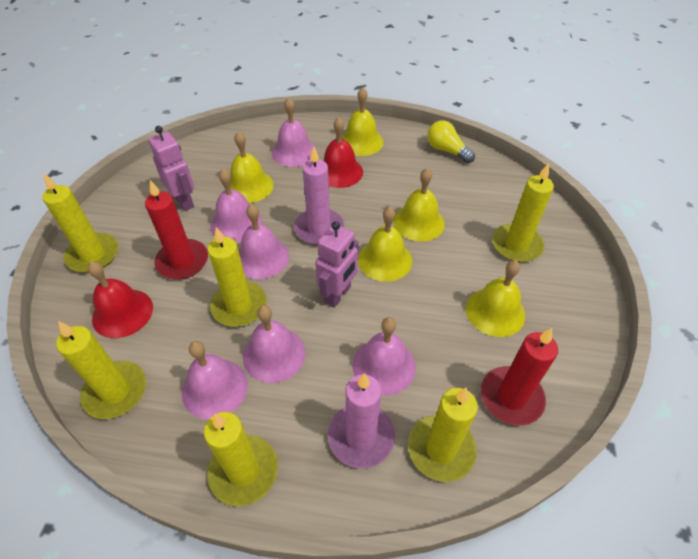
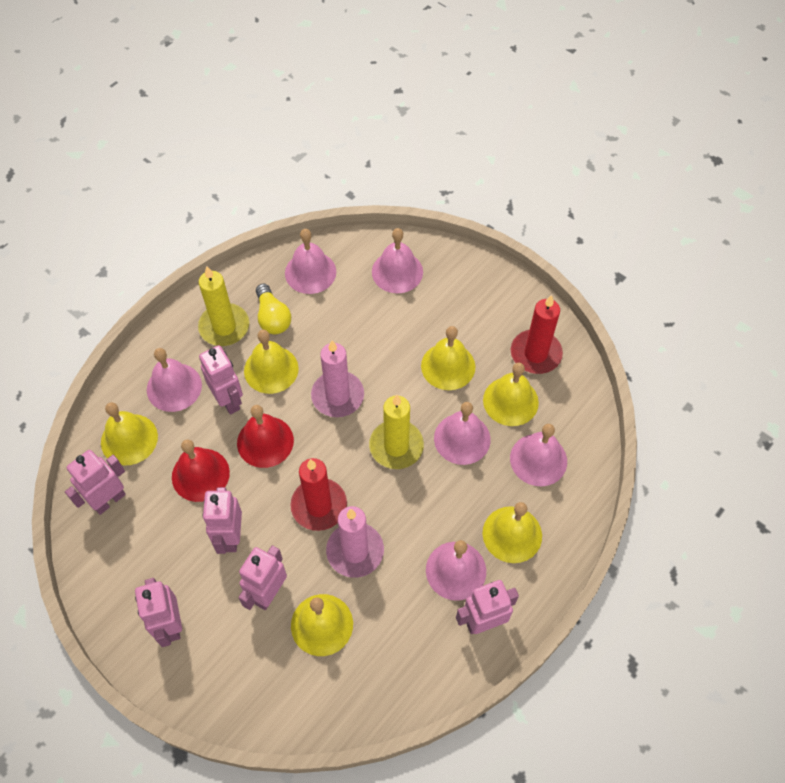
pink robot: [148,126,194,211] [315,221,358,308] = 2 -> [65,450,126,515] [135,578,182,647] [199,345,243,415] [203,487,242,554] [238,545,287,610] [456,580,519,634] = 6
yellow bell: [230,131,274,203] [342,87,384,156] [358,206,412,282] [393,168,445,242] [466,260,525,337] = 5 -> [101,402,158,466] [244,330,299,394] [291,594,353,656] [421,326,475,390] [483,363,539,426] [483,502,542,563] = 6
yellow candle: [42,174,118,273] [56,321,146,419] [204,412,278,506] [208,227,267,327] [408,388,478,482] [492,163,554,262] = 6 -> [198,266,249,346] [369,395,424,469] = 2

